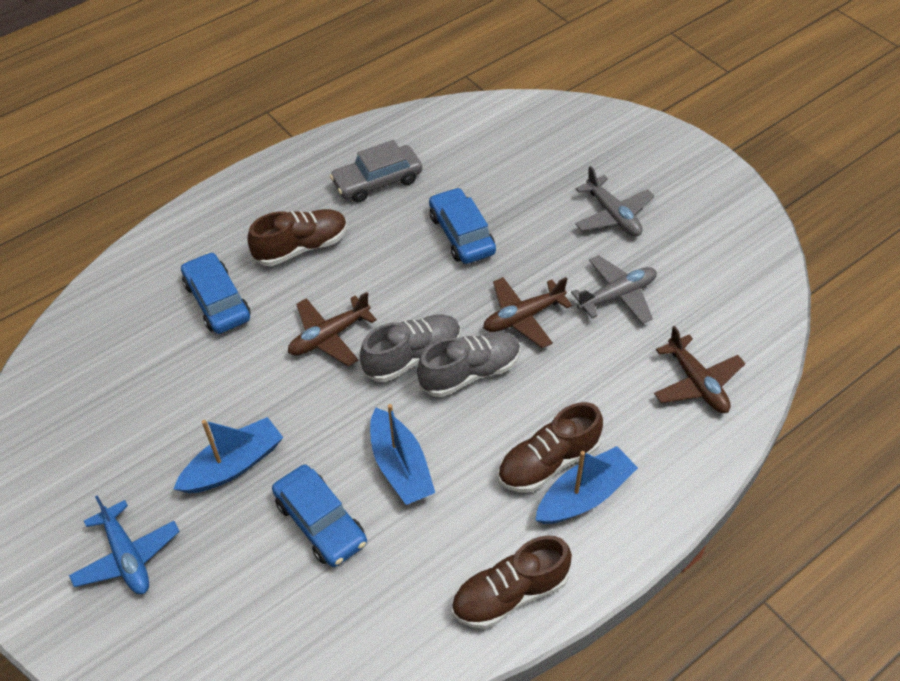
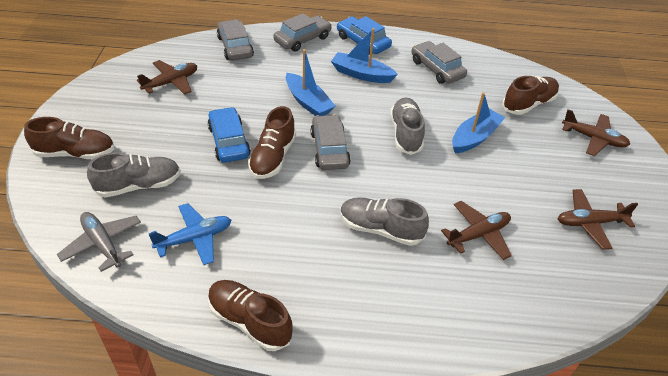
blue car: [181,252,250,334] [272,465,367,567] [429,187,496,264] = 3 -> [208,107,251,163] [337,16,392,54] = 2
brown plane: [288,292,377,366] [483,277,572,348] [654,326,746,413] = 3 -> [137,60,197,95] [441,201,512,260] [558,189,638,249] [562,109,630,156] = 4
brown shoe: [247,209,347,266] [452,535,572,629] [498,402,603,492] = 3 -> [24,117,114,159] [208,280,293,351] [248,106,296,179] [502,76,559,115] = 4
grey car: [330,140,422,203] = 1 -> [217,19,254,60] [273,13,332,52] [310,115,351,170] [411,41,467,84] = 4
grey plane: [571,255,657,324] [575,166,654,236] = 2 -> [57,212,141,272] = 1
grey shoe: [360,314,461,382] [417,332,521,397] = 2 -> [87,153,181,198] [340,197,429,246] [390,97,425,155] = 3

